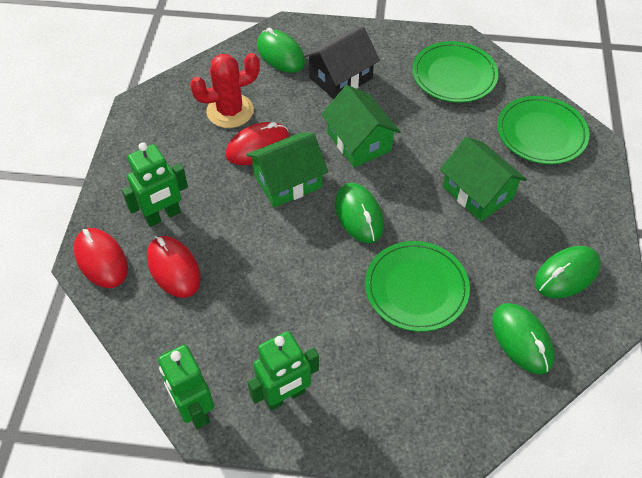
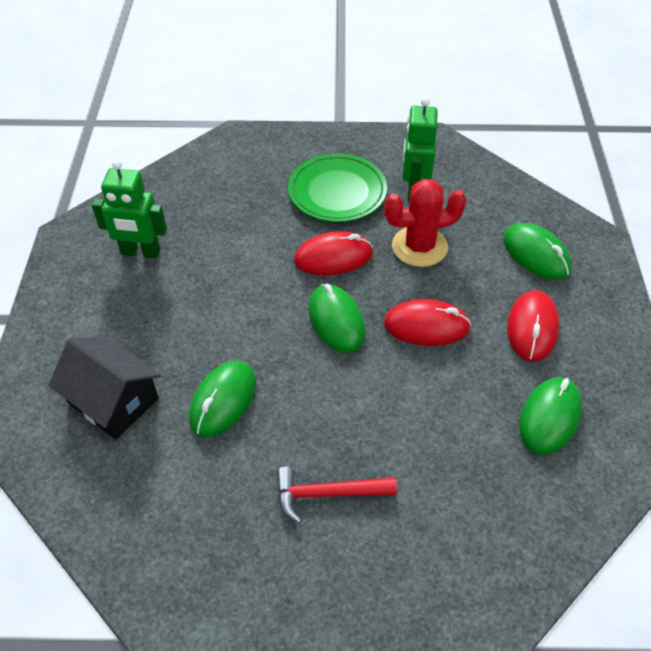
green house: [246,132,328,208] [321,85,401,168] [440,137,527,221] = 3 -> none = 0
green plate: [365,241,470,332] [412,41,498,103] [497,96,589,164] = 3 -> [288,153,387,222] = 1
green robot: [122,142,188,227] [158,345,214,429] [248,331,319,411] = 3 -> [92,160,167,259] [403,97,437,201] = 2
red hammer: none = 0 -> [277,467,397,524] = 1

